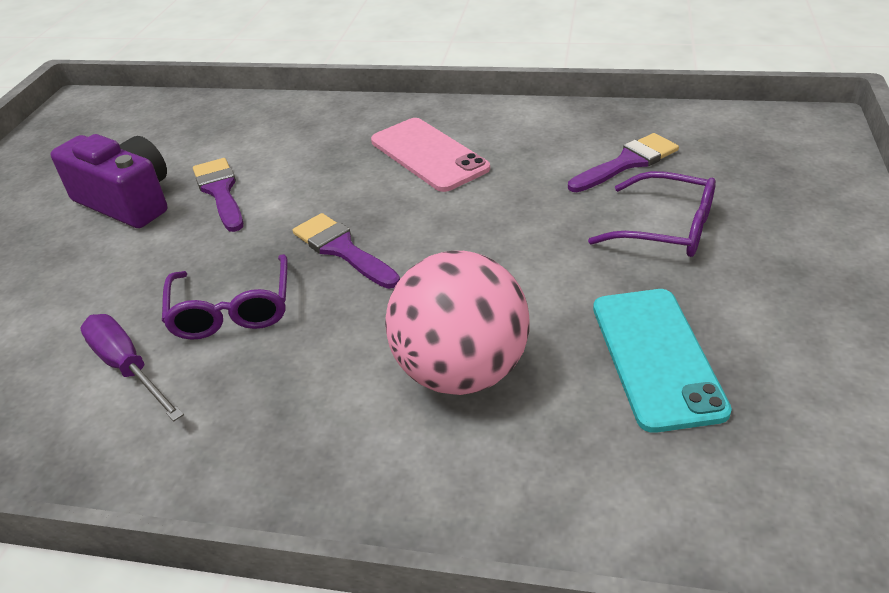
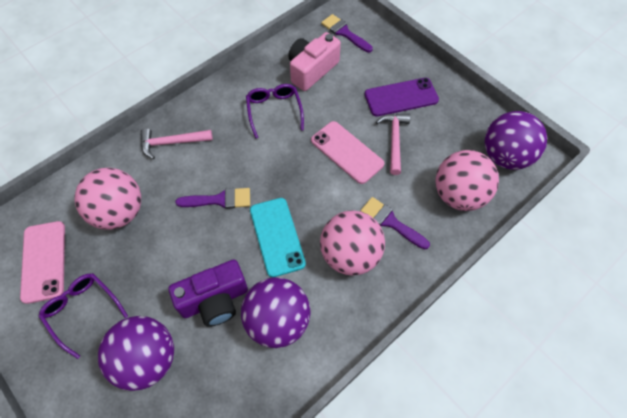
pink ball: [385,251,530,395] = 1 -> [74,168,141,230] [320,210,385,276] [435,150,499,211] = 3
pink camera: none = 0 -> [288,32,341,91] = 1
pink hammer: none = 0 -> [141,128,213,159] [376,114,410,175] = 2
pink phone: [371,118,490,192] = 1 -> [20,221,65,304] [311,121,384,184] = 2
purple ball: none = 0 -> [98,316,174,391] [241,277,311,348] [485,111,547,170] = 3
purple phone: none = 0 -> [365,78,439,116] = 1
purple screwdriver: [80,314,184,421] = 1 -> none = 0

